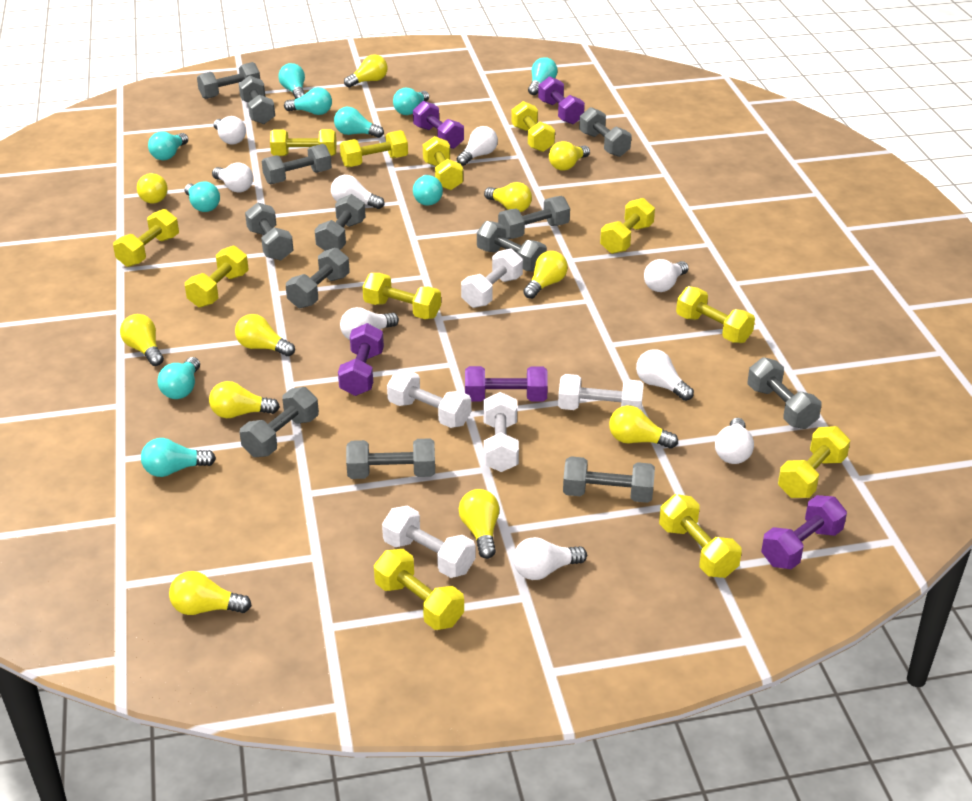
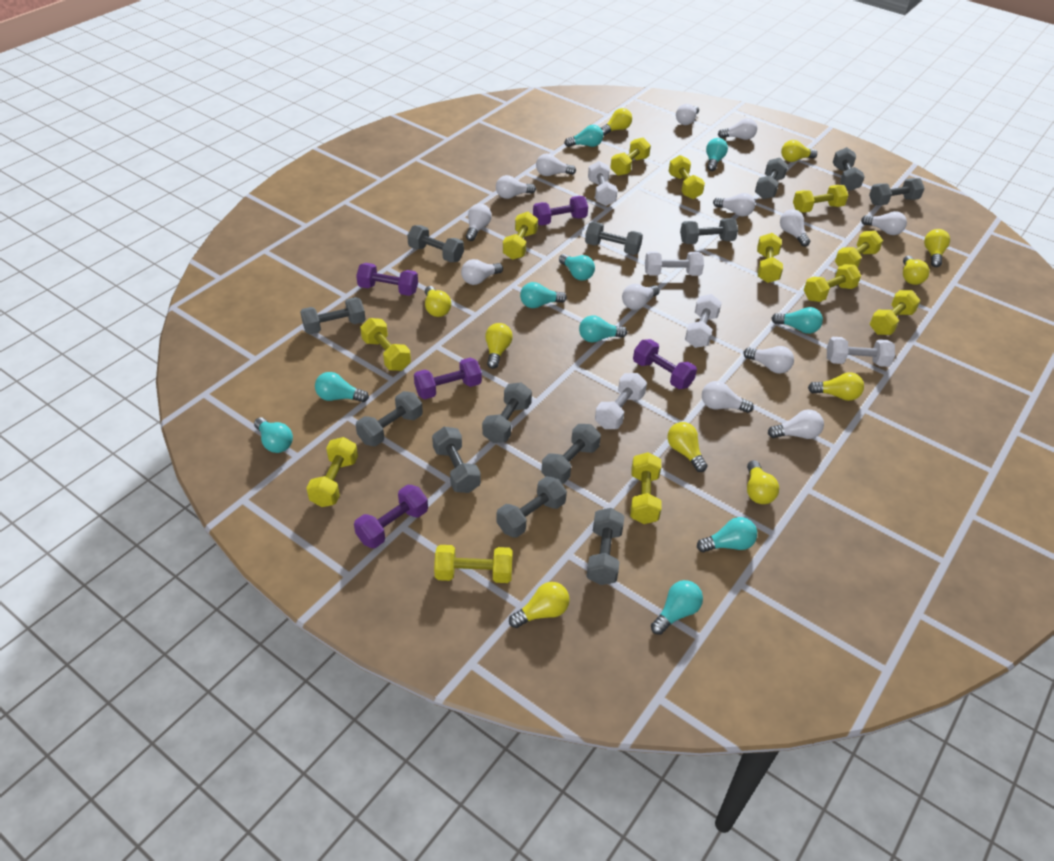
white light bulb: [212,163,253,193] [214,116,246,145] [331,175,384,209] [340,307,399,340] [457,126,498,166] [513,537,587,580] [636,349,694,401] [644,259,689,292] [715,418,754,464] = 9 -> [461,259,503,285] [466,203,492,241] [496,175,536,199] [536,153,576,176] [622,284,660,310] [676,104,699,125] [702,381,754,413] [713,193,755,216] [718,118,757,140] [743,346,794,374] [768,410,824,439] [780,209,810,247] [861,211,907,235] = 13
yellow light bulb: [120,314,164,366] [137,173,168,203] [169,571,252,615] [209,381,280,418] [235,314,295,357] [344,54,388,88] [459,489,499,559] [484,182,532,212] [523,251,568,299] [549,141,590,171] [609,405,678,449] = 11 -> [425,286,451,317] [485,323,513,369] [509,582,570,628] [601,108,632,136] [667,422,707,472] [747,460,779,504] [781,140,817,162] [808,372,864,401] [903,256,930,285] [924,229,950,267] = 10

